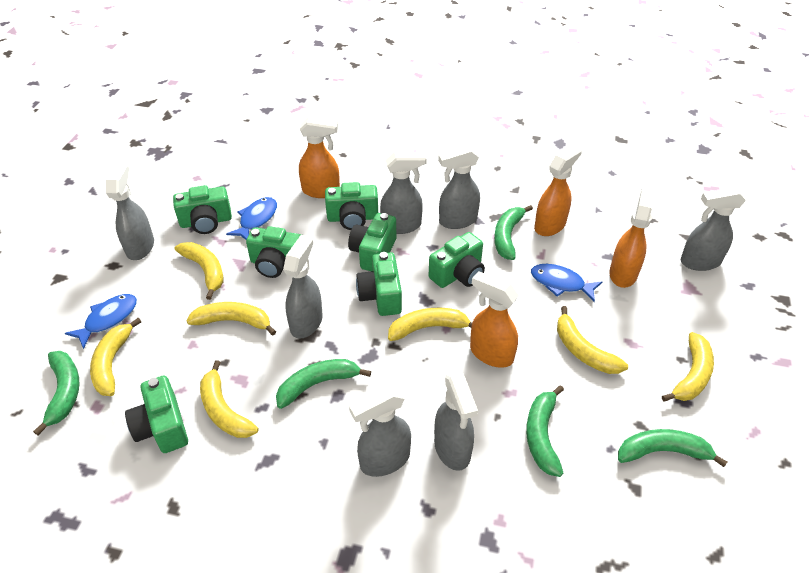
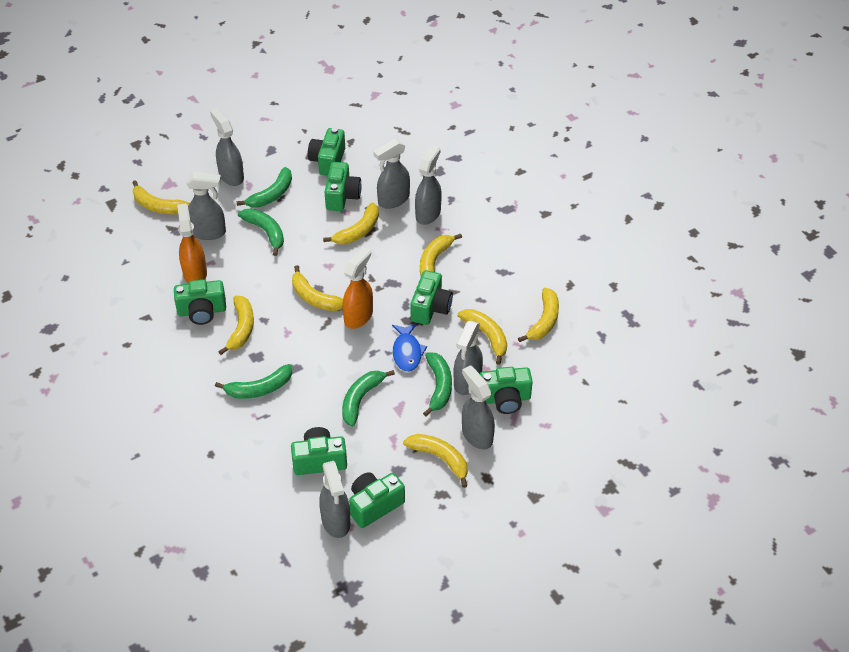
blue fish: [65,294,137,349] [226,197,277,240] [531,264,602,302] = 3 -> [392,323,427,372] = 1
orange spray bottle: [299,117,340,198] [470,271,519,368] [534,145,582,236] [609,188,654,288] = 4 -> [177,203,207,283] [342,247,373,329] = 2
yellow banana: [90,318,141,396] [175,242,223,300] [186,302,276,336] [200,360,258,438] [388,308,472,341] [557,306,628,374] [662,332,714,401] = 7 -> [132,180,190,214] [218,296,254,355] [292,265,343,311] [323,202,379,244] [403,434,468,488] [420,234,462,276] [458,309,507,365] [518,288,559,342] = 8

